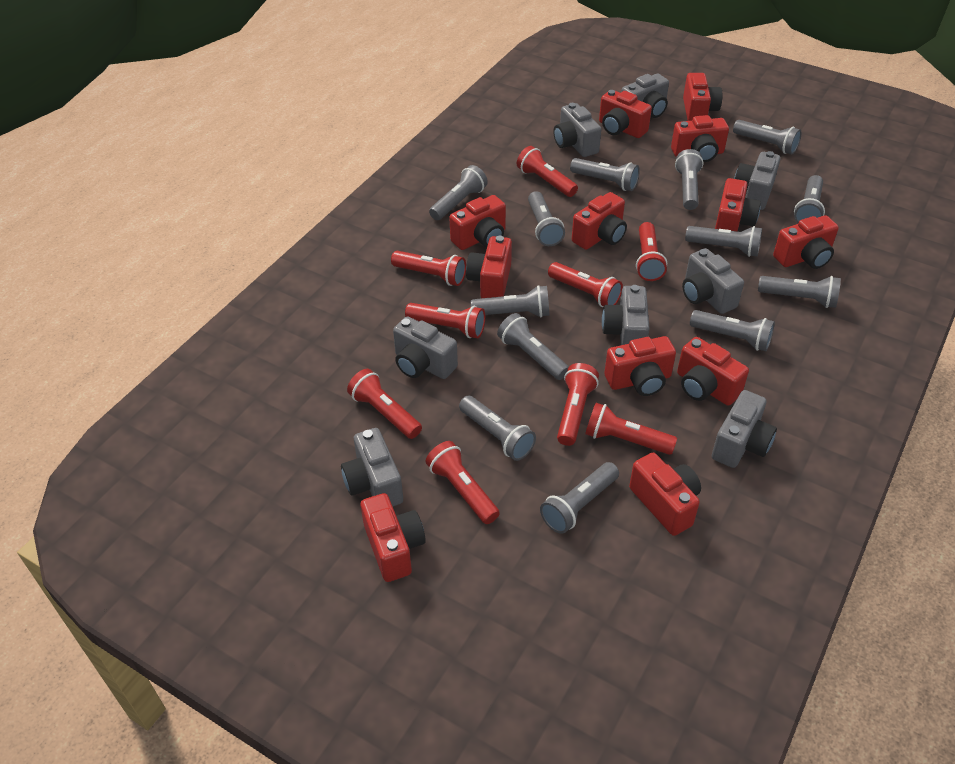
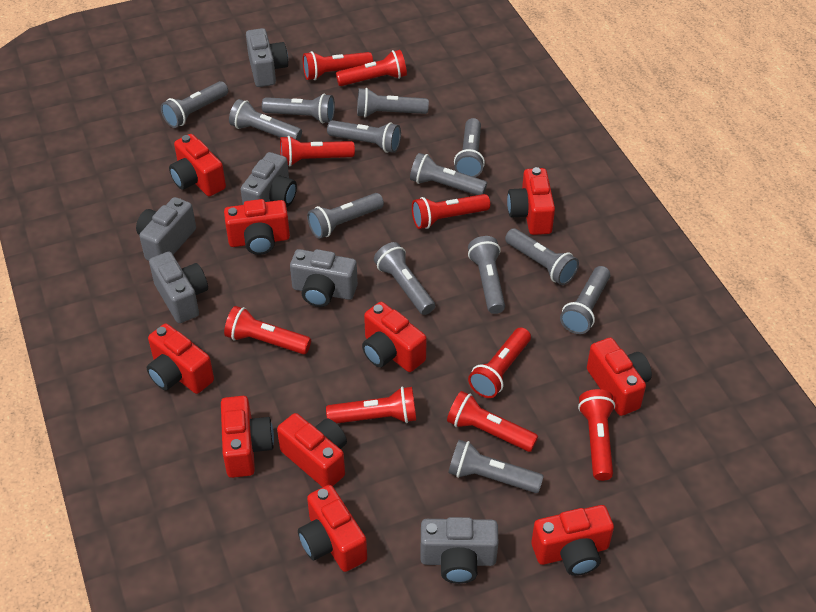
grey camera: [341,428,403,506] [393,316,458,379] [553,103,601,157] [602,285,650,345] [621,74,669,118] [682,248,744,314] [712,390,777,468] [734,151,780,210] = 8 -> [136,197,196,261] [149,252,208,323] [241,152,297,207] [246,28,288,87] [290,249,358,307] [420,517,498,584] = 6
red camera: [361,493,426,582] [449,195,506,250] [466,235,512,298] [572,192,627,250] [599,90,652,138] [604,336,676,396] [629,453,701,536] [671,115,729,162] [677,337,749,406] [683,73,722,121] [715,178,761,231] [773,215,839,269] = 12 -> [146,323,214,394] [169,134,226,196] [221,396,274,478] [224,199,290,255] [277,413,347,487] [298,485,367,572] [362,302,427,372] [507,167,555,235] [531,505,614,576] [587,338,652,416] = 10

